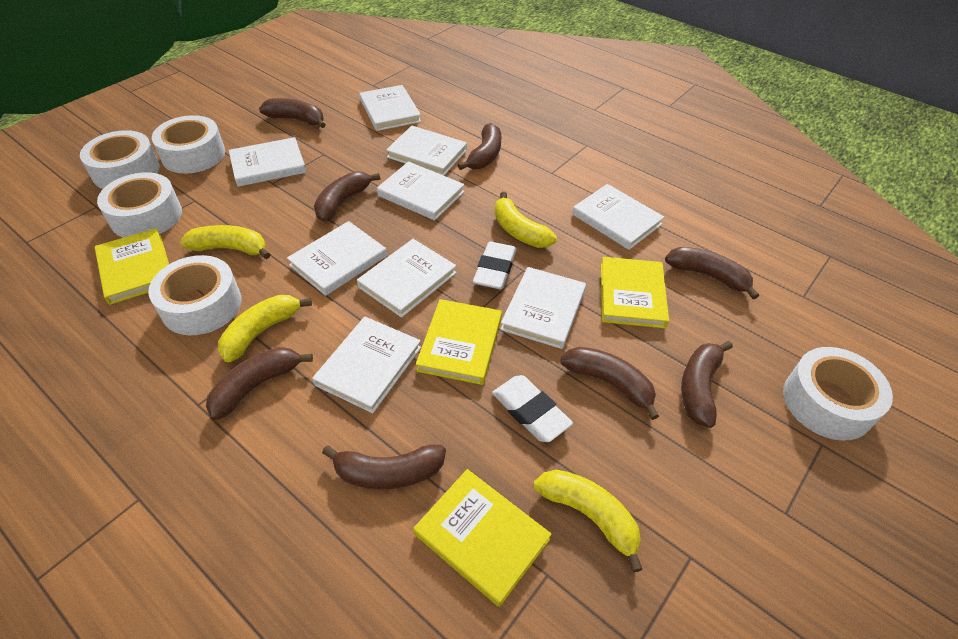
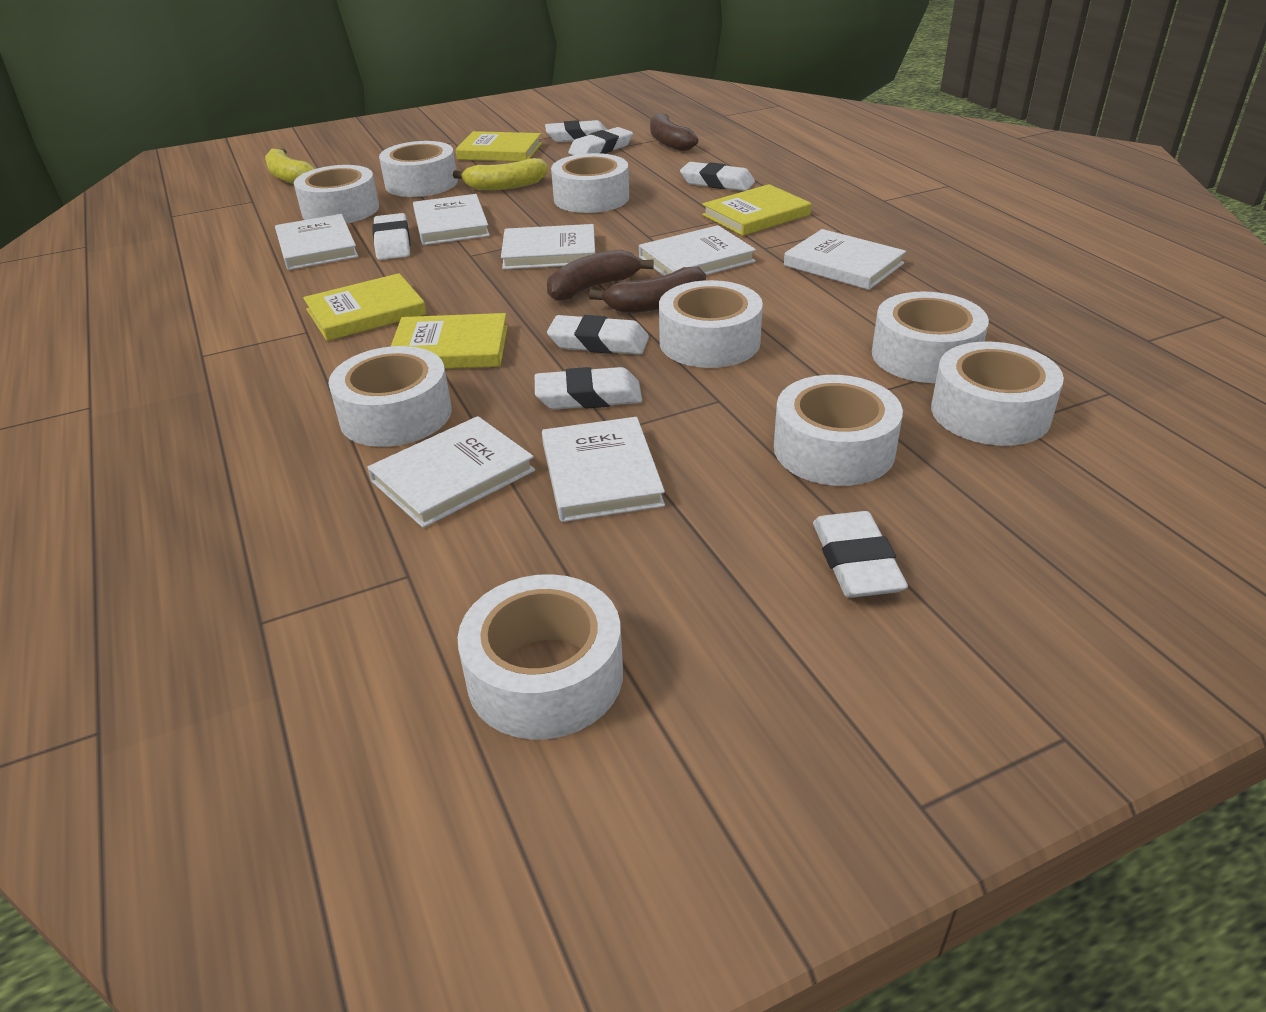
brown banana: [206,347,313,420] [259,98,326,128] [314,171,380,222] [322,445,446,489] [458,123,501,170] [560,347,659,420] [665,247,759,299] [681,341,733,428] = 8 -> [547,250,654,301] [589,267,706,313] [650,113,698,151] = 3
white book: [229,137,306,187] [287,221,387,296] [312,317,421,413] [357,239,457,318] [359,85,421,131] [377,161,465,220] [386,126,467,176] [500,267,586,349] [572,184,664,250] = 9 -> [275,214,358,270] [367,416,535,528] [413,194,490,245] [501,224,595,269] [542,417,665,522] [639,225,756,276] [784,229,906,290] = 7
white eraser: [473,242,516,289] [492,375,573,442] = 2 -> [372,213,411,260] [535,367,642,409] [545,120,607,142] [547,315,649,355] [568,127,633,155] [680,162,755,191] [813,511,908,598] = 7
white tape: [80,130,160,189] [97,172,182,238] [148,255,242,335] [152,115,225,174] [783,347,893,441] = 5 -> [294,165,379,224] [328,346,452,447] [379,141,458,197] [458,574,623,739] [551,153,629,213] [659,280,763,368] [774,375,903,486] [872,291,989,383] [931,342,1064,446] = 9
yellow banana: [180,225,271,259] [218,295,312,362] [495,192,557,248] [533,470,643,572] = 4 -> [265,149,315,184] [453,158,548,190] = 2

